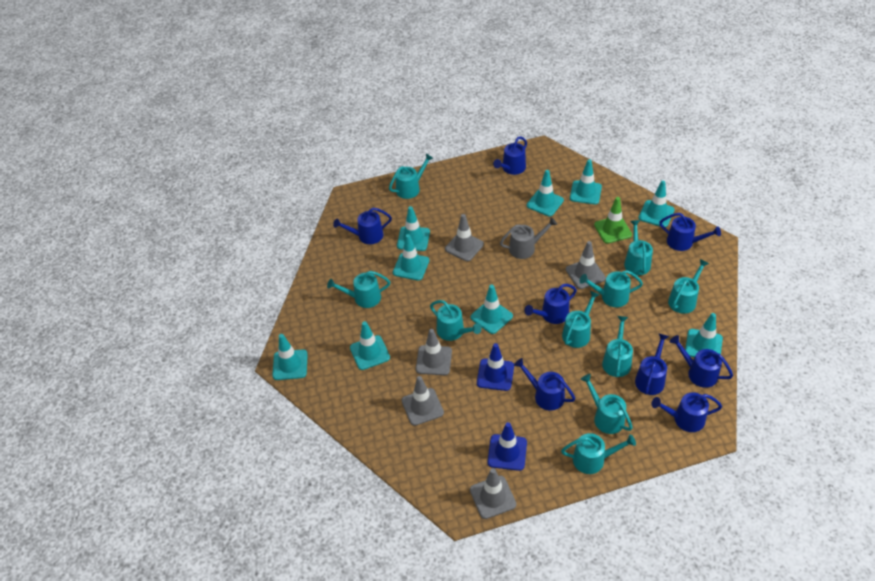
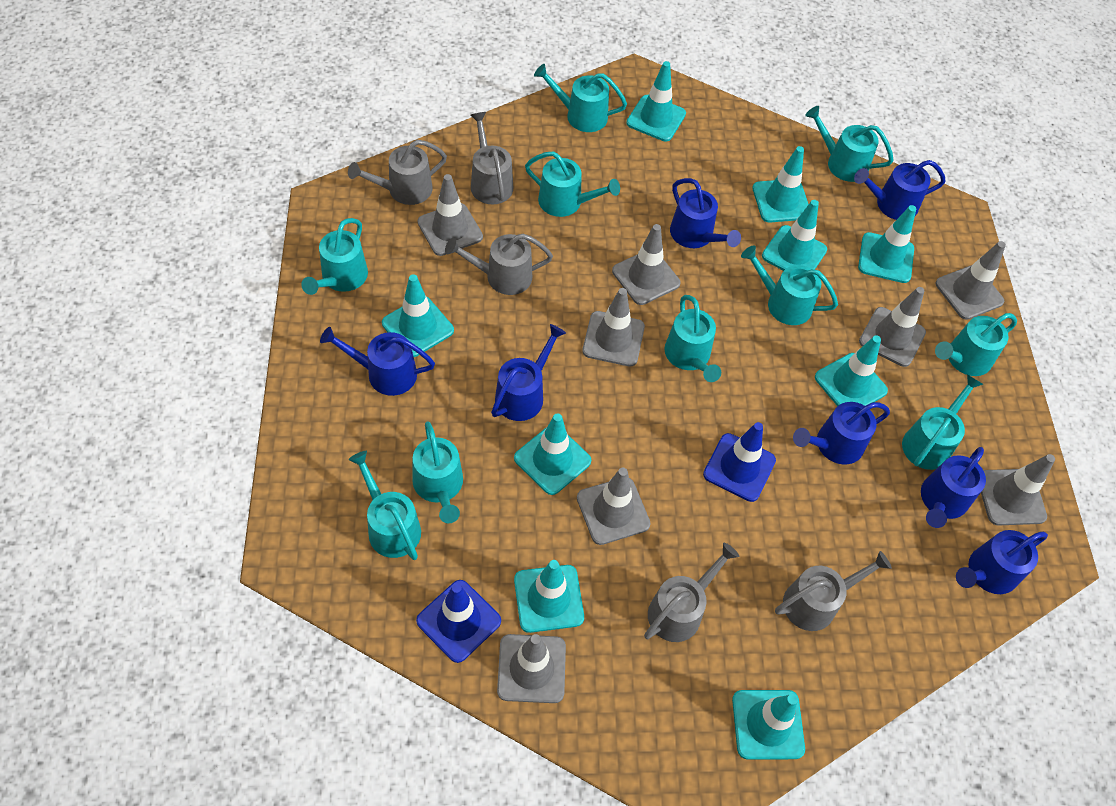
blue watering can: [333,208,392,244] [493,136,527,175] [514,358,575,411] [524,284,577,324] [635,333,669,395] [651,392,722,432] [659,213,721,251] [670,335,733,388] = 8 -> [320,327,435,396] [491,324,566,421] [670,178,741,248] [793,402,890,465] [854,160,946,220] [921,447,986,528] [956,530,1048,594] = 7
green traffic cone: [594,197,632,244] = 1 -> none = 0
grey traffic cone: [402,376,444,426] [416,329,452,375] [445,214,484,261] [470,468,516,519] [566,241,606,289] = 5 -> [418,174,483,256] [497,634,566,703] [577,467,651,545] [582,288,645,367] [612,224,680,305] [859,287,926,367] [935,241,1006,320] [981,454,1055,526] = 8
grey watering can: [500,217,557,259] = 1 -> [348,140,447,205] [445,234,553,295] [471,112,513,204] [644,543,739,642] [775,551,892,631] = 5

